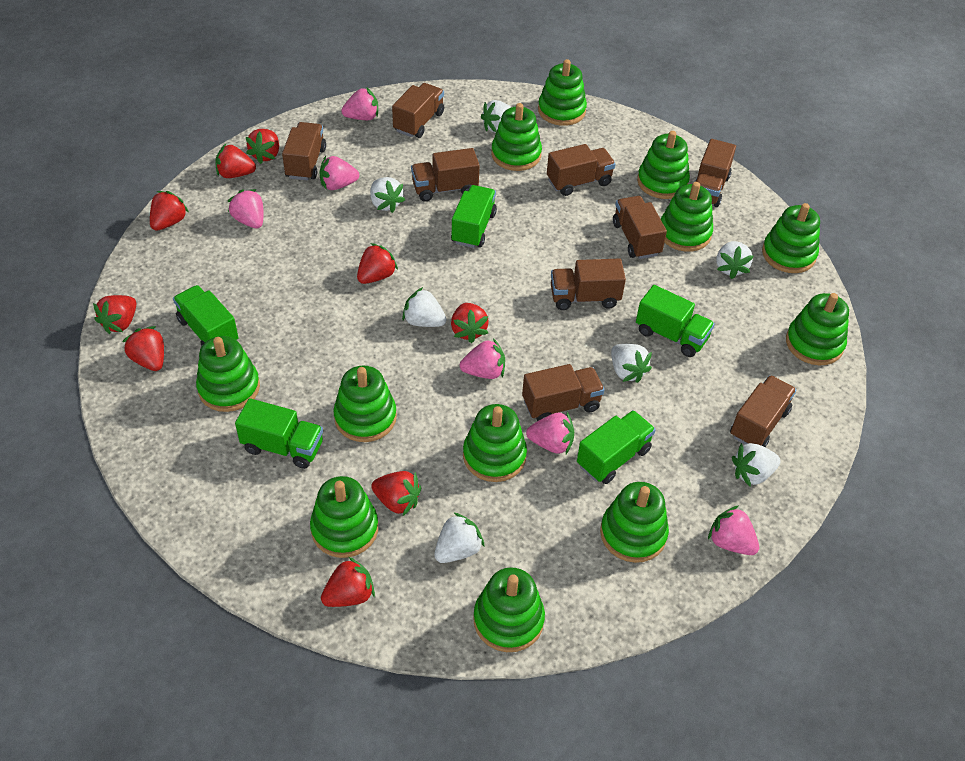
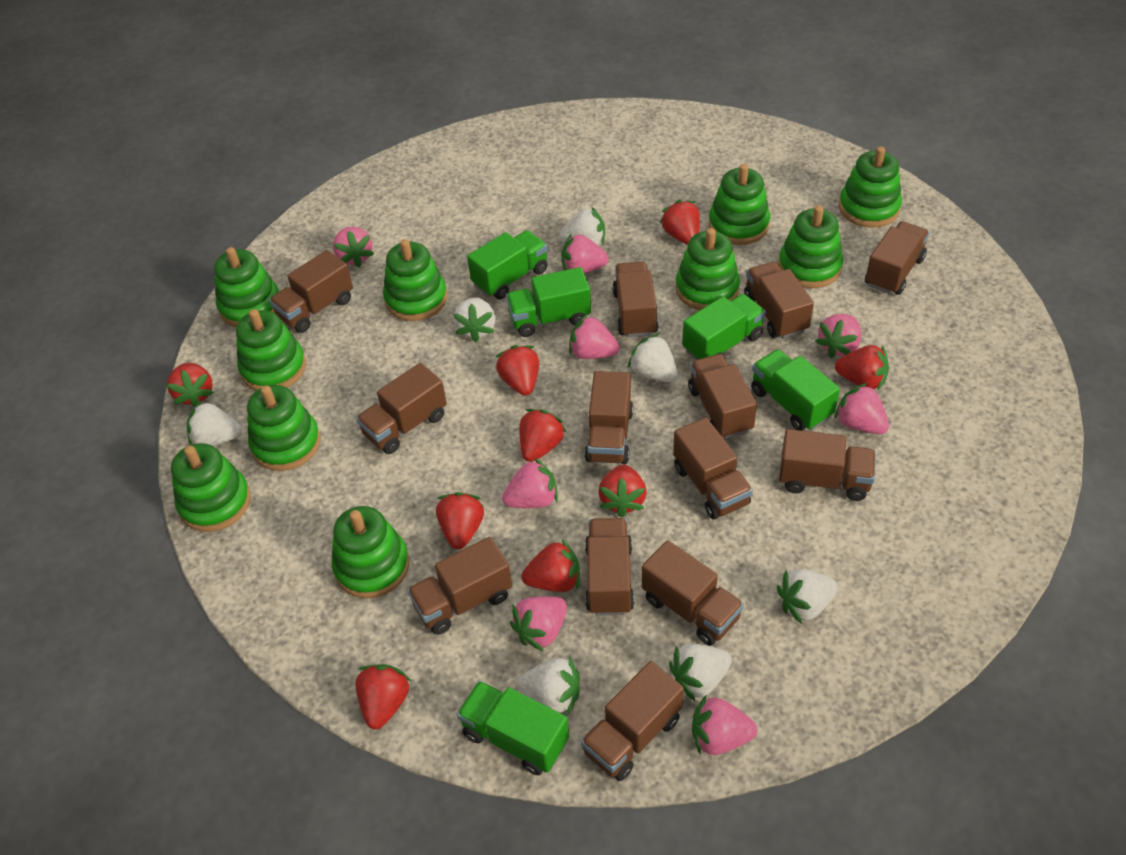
brown truck: [282,122,326,180] [392,83,444,138] [411,148,480,201] [522,364,605,421] [547,144,615,196] [551,258,626,310] [613,196,667,259] [695,139,736,207] [730,375,797,447] = 9 -> [269,250,353,333] [356,363,447,454] [407,537,512,635] [581,661,684,781] [585,371,633,464] [585,518,634,615] [612,261,658,337] [642,540,744,646] [673,417,753,519] [688,354,757,439] [744,262,814,339] [779,429,876,501] [865,221,929,295] = 13
green stacking toy: [196,336,260,412] [310,476,378,558] [334,366,397,442] [463,404,527,482] [473,567,545,652] [491,103,542,171] [538,59,587,126] [600,482,669,563] [637,131,690,199] [661,182,713,252] [762,203,820,273] [786,293,849,366] = 12 -> [171,443,251,532] [214,247,279,327] [236,309,306,391] [247,385,320,471] [331,506,409,599] [383,239,447,321] [676,228,740,310] [709,164,770,245] [778,205,843,288] [839,146,902,228] = 10
pink strawberry: [228,189,264,229] [319,156,359,190] [341,87,378,120] [460,338,505,379] [526,412,574,454] [708,506,759,555] = 6 -> [333,226,374,268] [502,458,558,508] [510,596,567,651] [561,233,609,273] [569,314,620,359] [692,696,757,755] [815,314,861,358] [834,383,889,434] = 8

